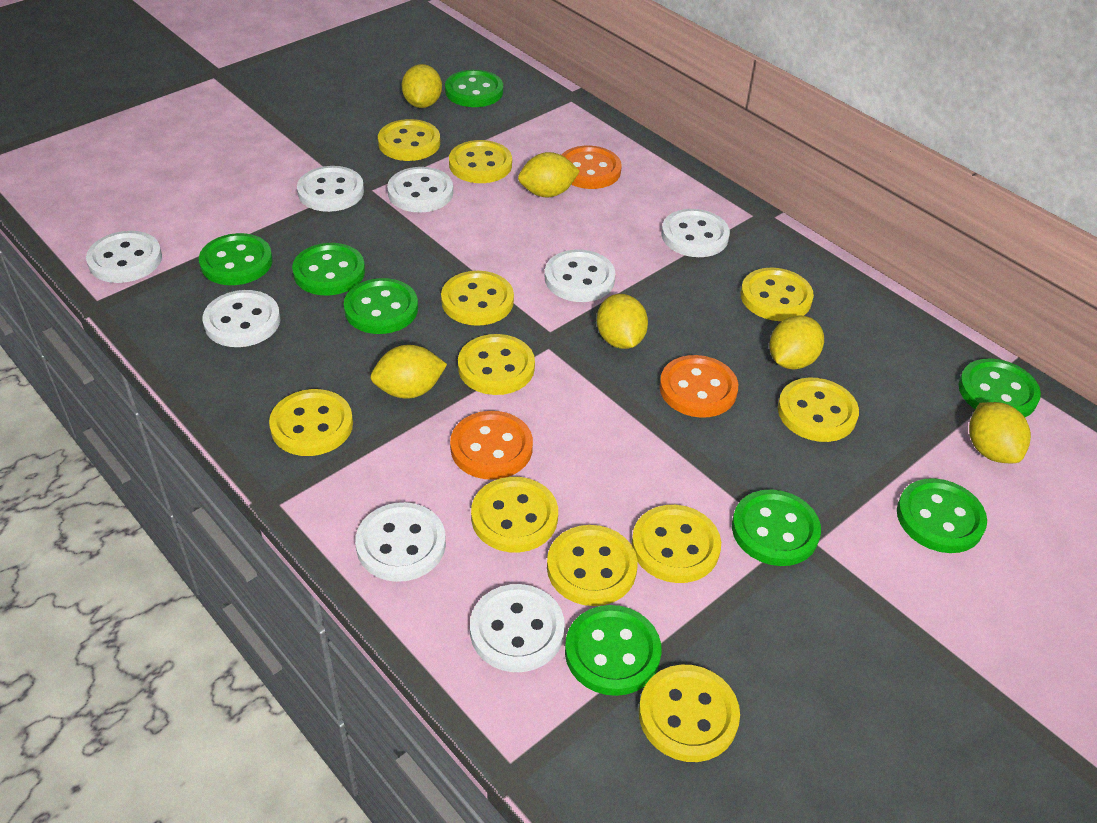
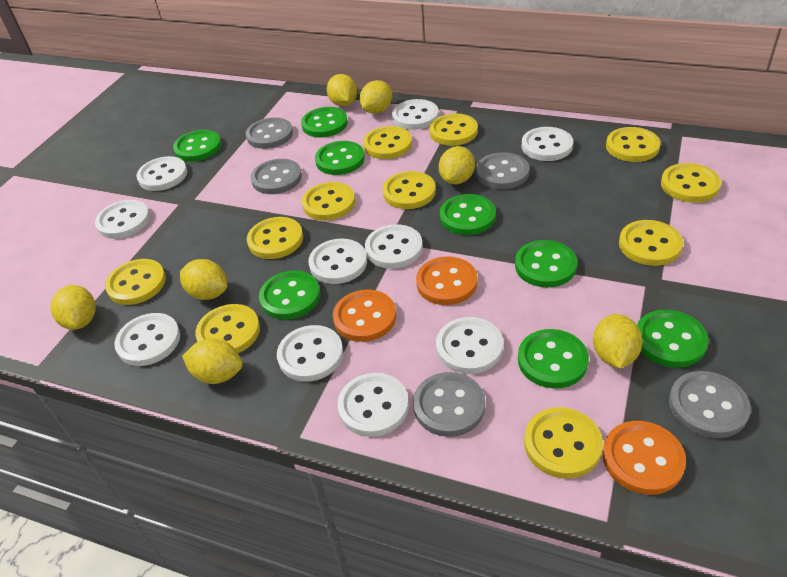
grey button: none = 0 -> [246,117,293,149] [251,159,302,194] [413,372,485,437] [476,152,529,189] [669,371,751,438] = 5
white button: [86,231,162,283] [203,290,280,347] [297,166,364,212] [355,502,446,582] [387,167,453,213] [470,584,565,672] [545,250,616,302] [662,209,730,257] = 8 -> [95,200,150,239] [114,313,180,366] [136,156,187,191] [277,325,343,382] [308,239,367,284] [337,373,409,437] [365,224,423,269] [392,99,439,130] [436,317,503,374] [522,127,573,161] = 10
yellow lemon: [370,345,447,399] [402,64,442,108] [518,152,580,197] [597,294,648,349] [769,315,824,369] [969,402,1031,463] = 6 -> [50,285,96,330] [180,259,227,300] [182,338,243,384] [327,74,357,106] [360,80,392,114] [439,146,475,184] [593,314,643,368] = 7

